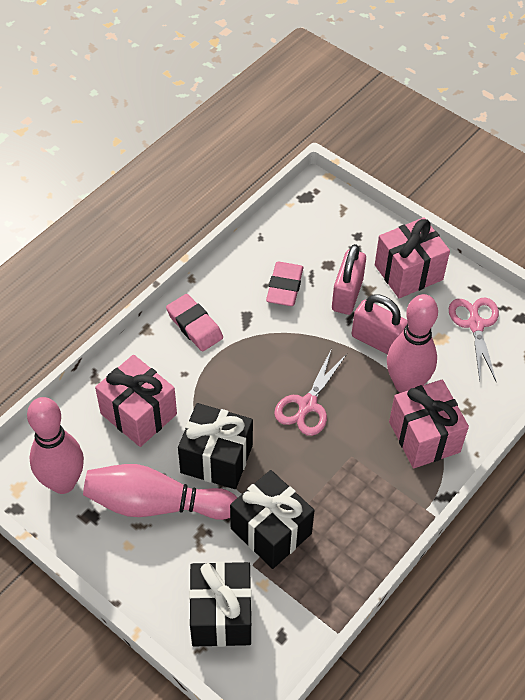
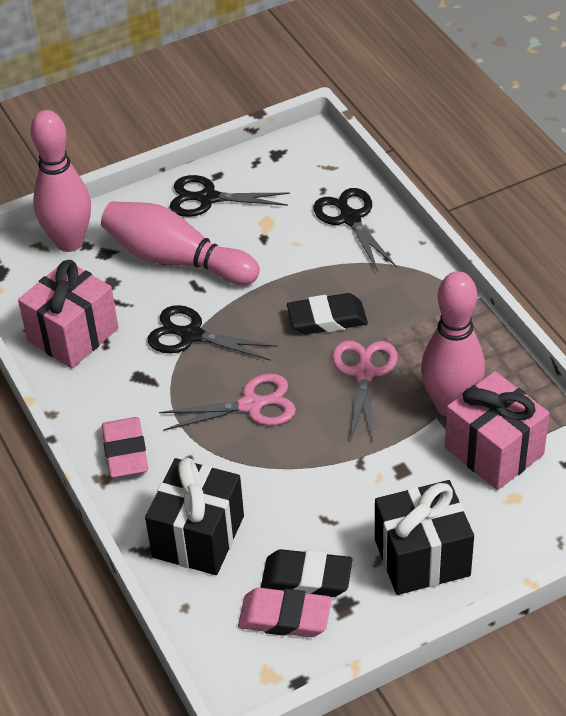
black eraser: none = 0 -> [261,549,353,597] [287,293,368,334] = 2
black gift: [178,403,253,489] [189,562,252,647] [230,470,315,569] = 3 -> [145,458,244,575] [375,480,474,595] = 2
black scissors: none = 0 -> [148,305,278,361] [170,175,290,217] [313,188,396,271] = 3
pink gift: [95,355,177,447] [375,217,450,298] [389,379,469,468] = 3 -> [18,260,119,369] [445,371,550,490] = 2
pink padlock: [332,244,366,315] [352,294,408,355] = 2 -> none = 0

